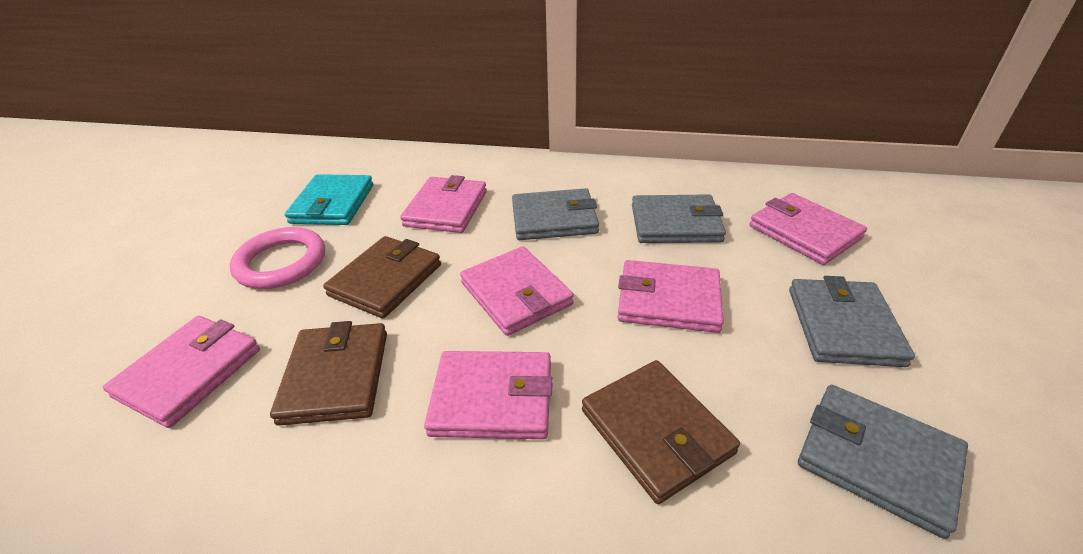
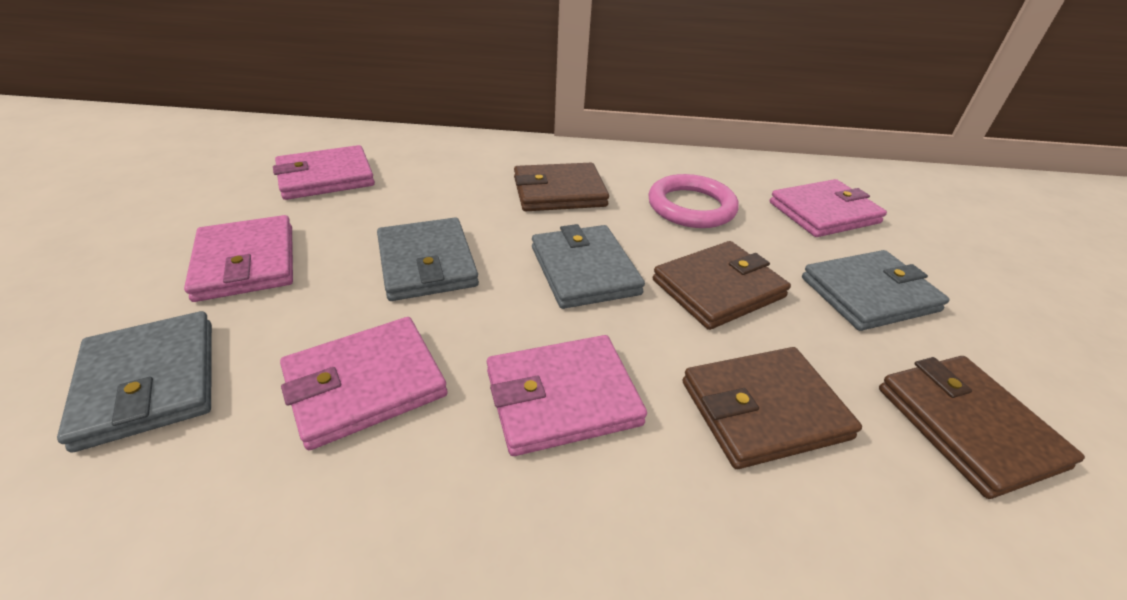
brown wallet: [270,321,387,426] [323,236,441,318] [582,360,740,504] = 3 -> [514,163,609,211] [653,241,791,330] [683,347,862,469] [879,356,1085,499] = 4
pink wallet: [103,316,260,428] [400,175,487,233] [424,351,553,439] [460,246,574,336] [618,260,724,333] [749,193,867,265] = 6 -> [184,215,293,302] [273,145,375,200] [280,317,448,450] [487,335,647,456] [770,179,887,237] = 5
turquoise wallet: [285,174,373,225] = 1 -> none = 0

